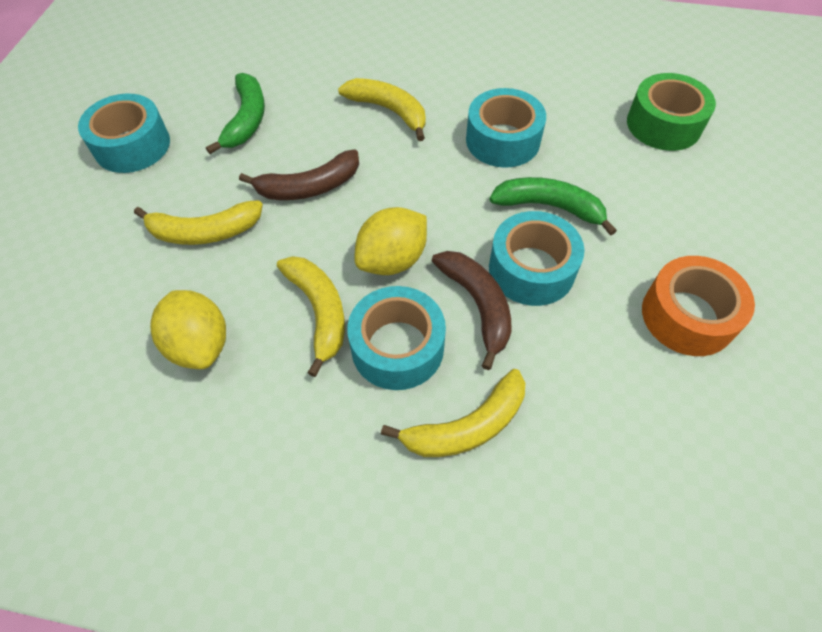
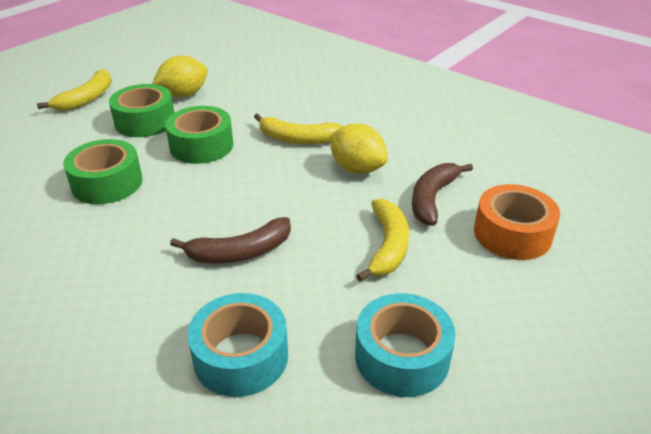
green banana: [206,73,265,154] [489,177,617,236] = 2 -> none = 0
green tape: [627,73,716,151] = 1 -> [63,139,142,204] [109,84,174,137] [165,106,233,164] = 3
turquoise tape: [78,94,170,173] [347,286,446,390] [466,88,546,168] [489,211,584,306] = 4 -> [187,293,288,397] [355,293,455,397] = 2
yellow banana: [134,200,263,245] [277,256,345,377] [338,78,426,141] [381,369,525,457] = 4 -> [37,69,112,111] [254,113,343,145] [356,199,409,282] = 3

